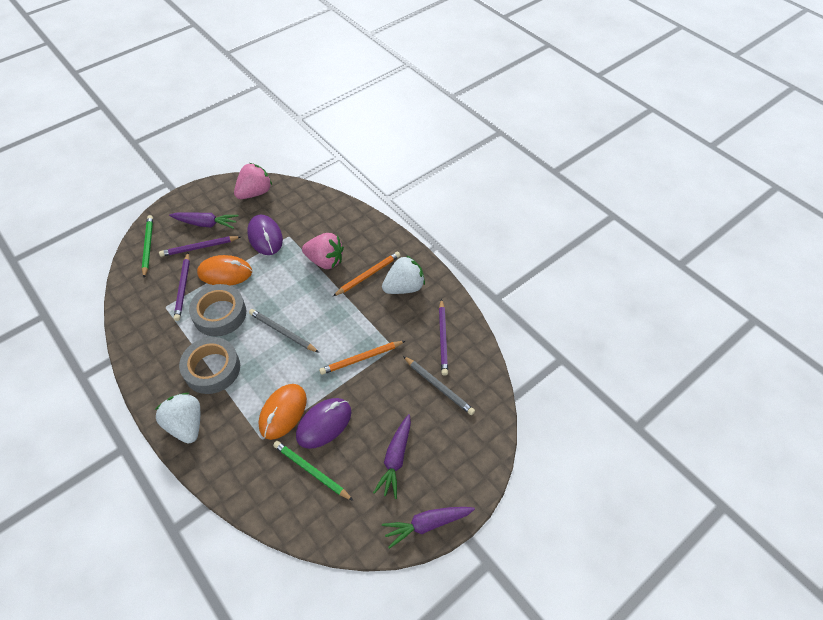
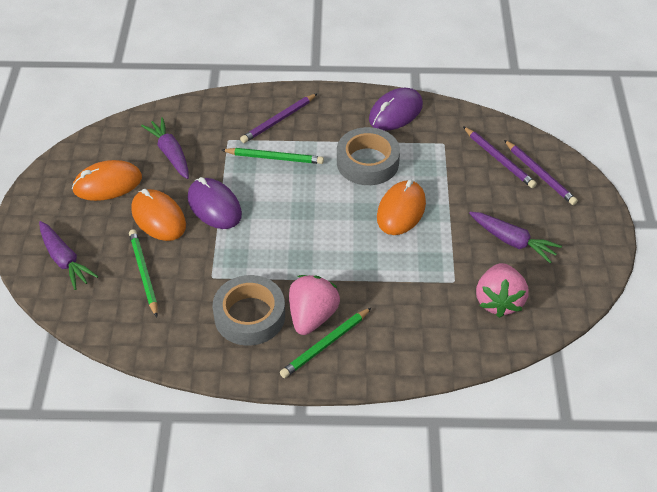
green pencil: [142,215,153,278] [273,441,353,501] = 2 -> [129,229,158,317] [222,148,324,164] [280,307,372,378] = 3
grey pencil: [249,309,319,353] [403,356,475,415] = 2 -> none = 0
orange mouse: [197,255,252,286] [258,384,307,440] = 2 -> [72,160,142,201] [131,189,186,241] [377,180,426,235] = 3
orange pencil: [319,341,405,375] [333,252,400,296] = 2 -> none = 0
white strawberry: [155,393,200,444] [382,255,425,294] = 2 -> none = 0

